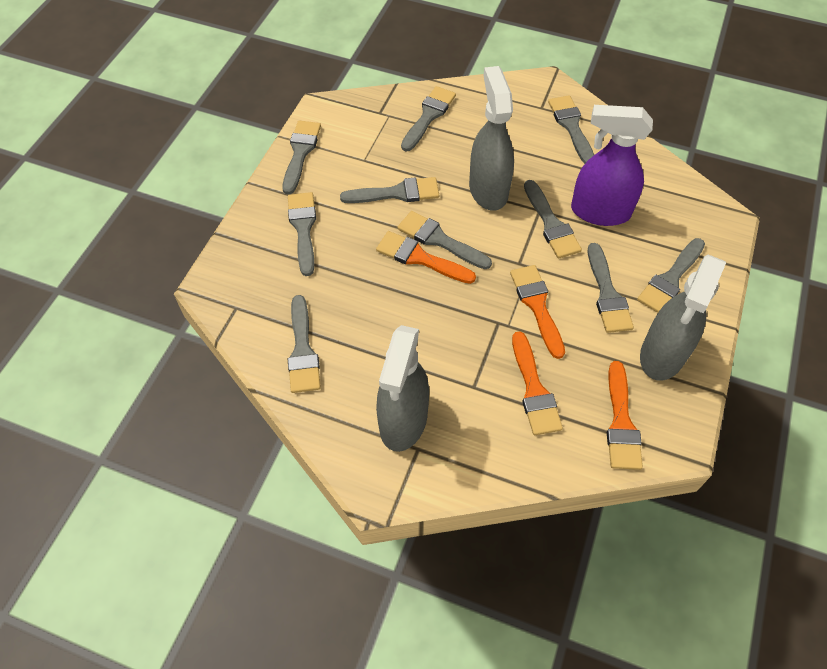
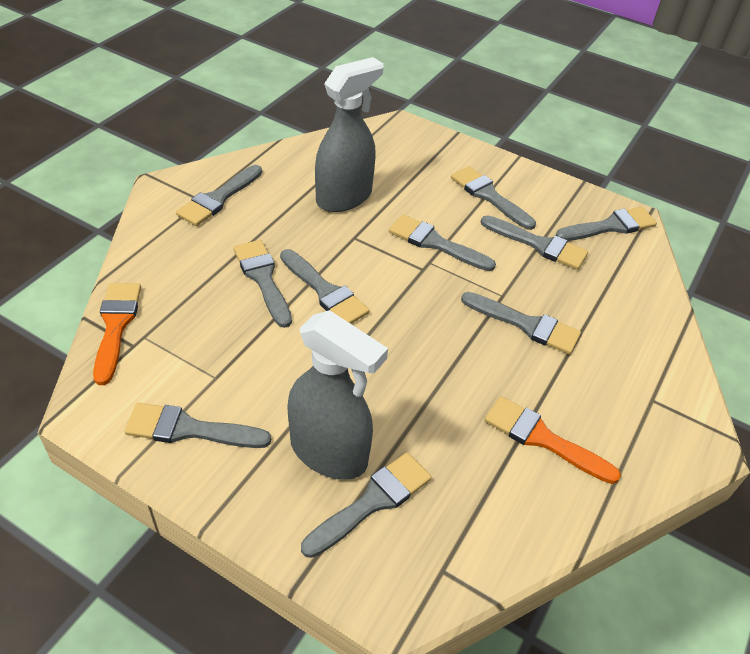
grey spray bottle: [376,325,429,452] [469,66,514,211] [640,255,726,380] = 3 -> [287,310,388,480] [315,57,384,212] = 2
orange brush: [376,231,476,284] [510,265,565,359] [512,331,563,435] [607,361,643,470] = 4 -> [93,283,141,385] [484,396,621,484] = 2
purple spray bottle: [571,105,653,226] = 1 -> none = 0

